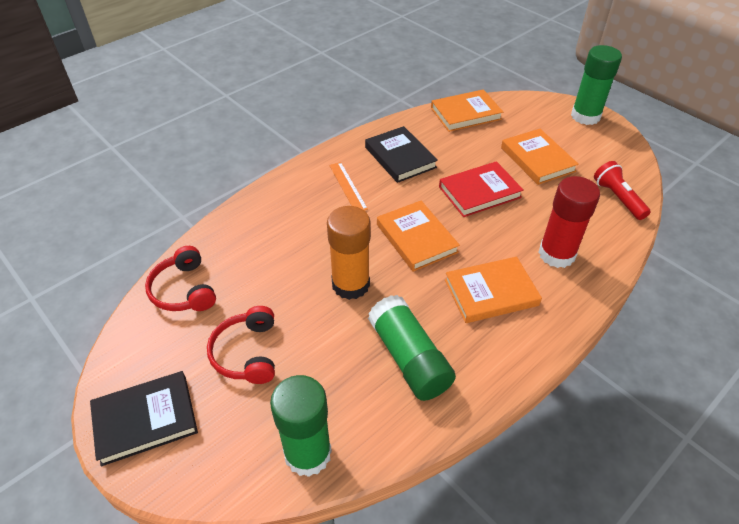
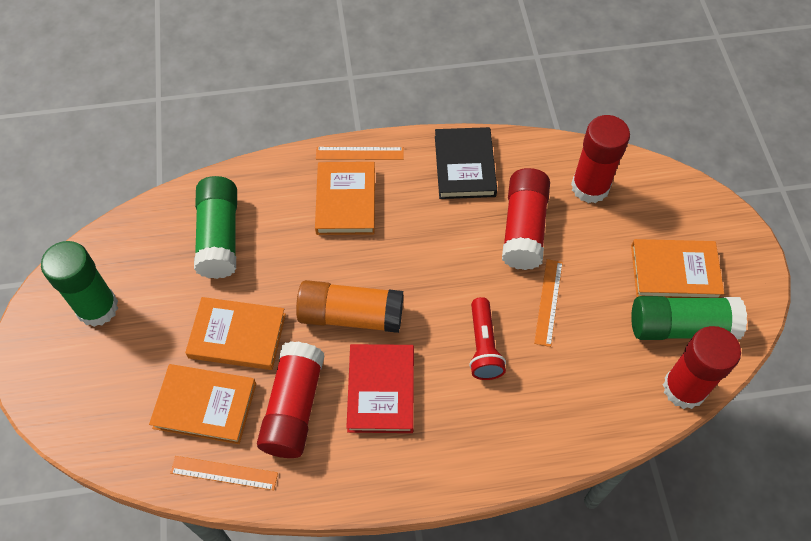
black book: [90,371,198,466] [365,126,438,183] = 2 -> [435,127,497,199] = 1
orange ruler: [329,162,368,211] = 1 -> [170,456,278,490] [316,147,404,160] [534,259,563,347] = 3
red glue stick: [538,176,600,268] = 1 -> [257,341,324,458] [502,168,550,270] [571,115,630,203] [663,326,741,409] = 4
red headphones: [145,246,216,311] [207,306,275,384] = 2 -> none = 0

